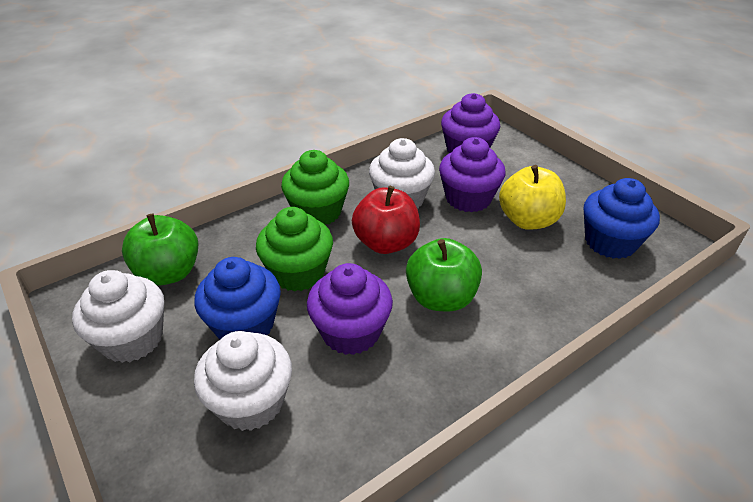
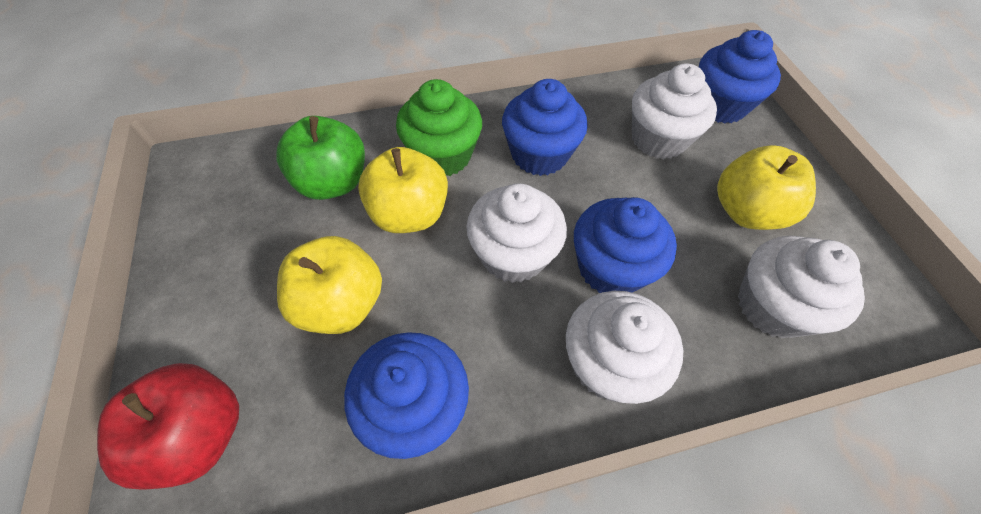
blue cupcake: [194,257,281,339] [584,178,660,259] = 2 -> [344,332,469,459] [502,79,588,176] [574,197,677,293] [699,30,781,123] = 4
green apple: [122,214,198,286] [406,238,482,312] = 2 -> [276,116,365,200] = 1
green cupcake: [256,207,333,292] [281,150,349,225] = 2 -> [396,79,482,176] = 1
purple cupcake: [307,263,393,355] [439,137,505,212] [441,93,500,153] = 3 -> none = 0
white cupcake: [72,270,164,363] [194,331,292,431] [369,138,435,209] = 3 -> [466,183,567,283] [566,291,683,404] [632,63,717,159] [738,236,865,338] = 4
yellow apple: [499,165,566,230] = 1 -> [277,236,382,334] [358,147,448,233] [717,145,816,230] = 3

